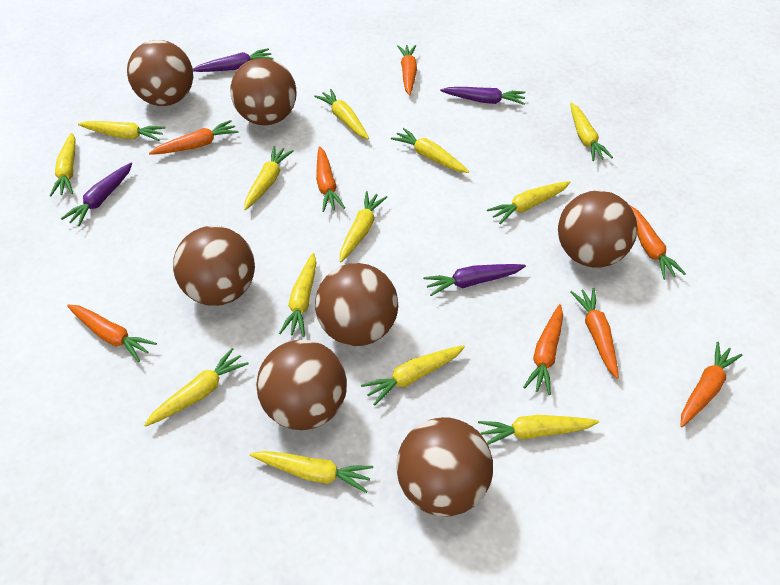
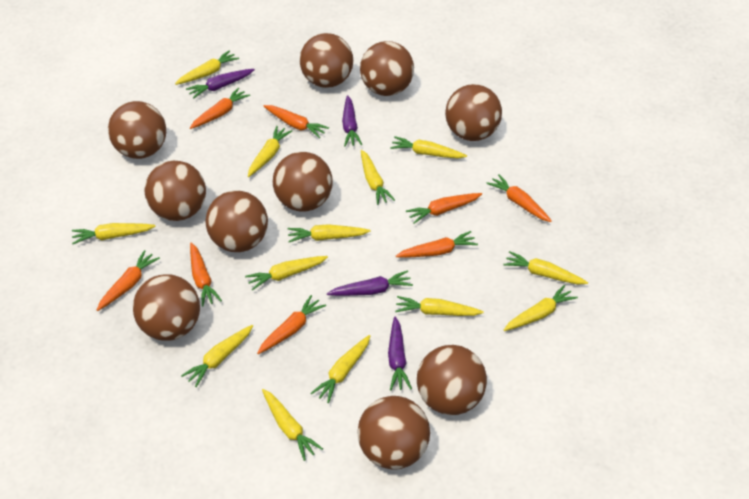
brown ball: [127,40,193,106] [173,226,255,306] [231,58,296,125] [256,340,347,430] [315,263,398,346] [396,417,493,516] [558,191,637,267] = 7 -> [108,101,166,159] [133,274,200,341] [145,161,206,221] [206,191,268,252] [273,152,333,212] [300,33,353,88] [357,396,430,469] [360,41,414,96] [417,345,487,415] [445,84,502,141] = 10

